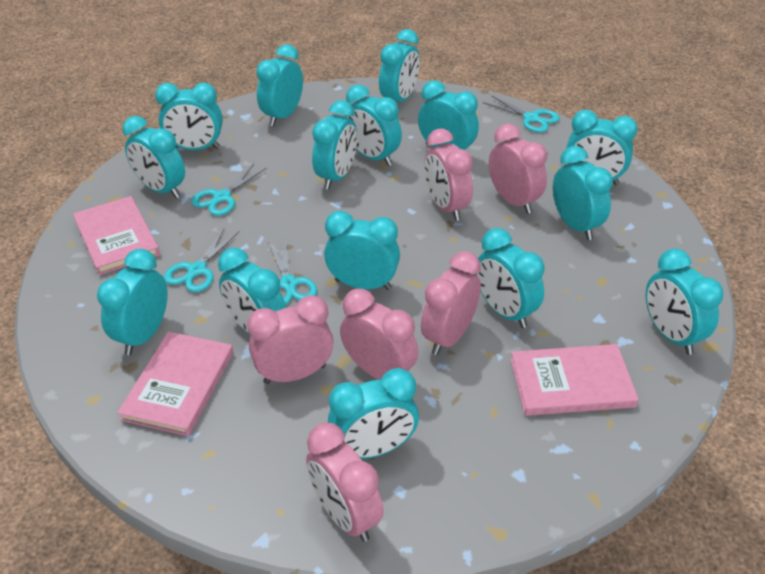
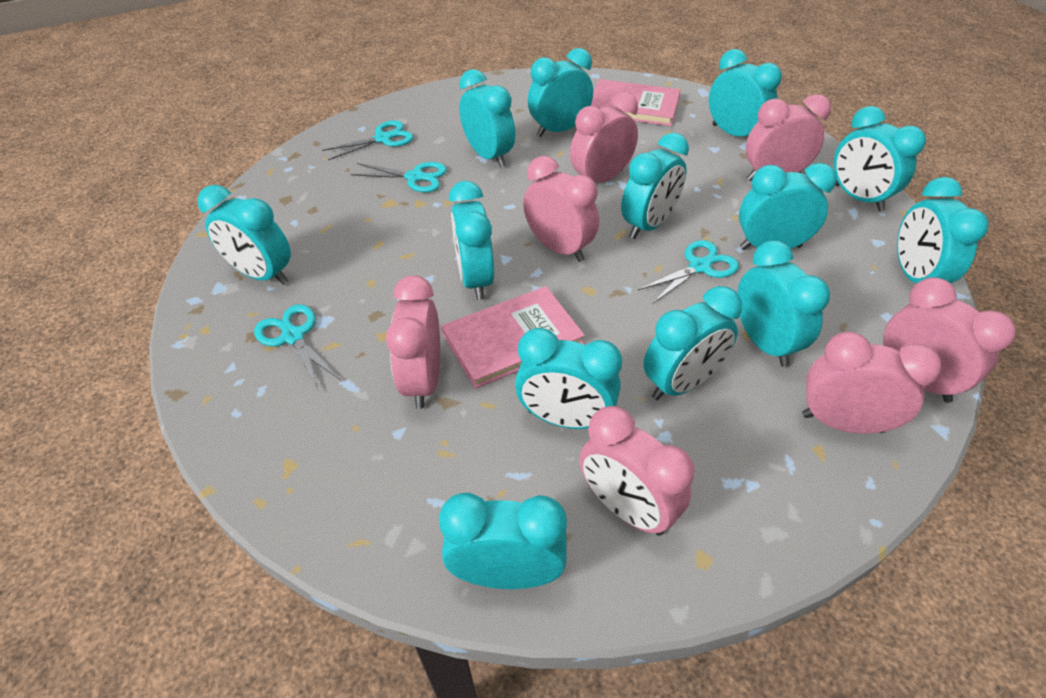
pink book: [73,196,160,275] [117,332,233,436] [510,344,639,416] = 3 -> [441,286,585,389] [591,79,680,126] = 2
pink clock: [247,295,334,384] [306,423,384,542] [340,289,419,380] [421,251,481,355] [424,128,473,221] [489,124,547,214] = 6 -> [386,276,440,409] [523,156,599,262] [570,92,638,183] [579,406,695,536] [746,94,831,181] [802,332,941,434] [883,277,1016,403] = 7
turquoise clock: [97,249,168,355] [123,116,185,199] [155,83,223,150] [218,248,287,333] [256,44,303,126] [312,100,357,190] [324,211,400,290] [328,368,419,459] [344,85,402,166] [379,29,420,102] [418,80,479,150] [476,228,545,328] [553,146,613,240] [566,110,637,185] [646,248,723,355] = 15 -> [197,185,291,285] [439,493,567,589] [449,181,494,300] [459,69,515,167] [515,328,622,429] [528,48,593,137] [621,133,689,239] [643,286,742,400] [709,49,782,137] [737,240,830,367] [739,163,837,250] [834,106,926,211] [897,177,988,284] = 13

